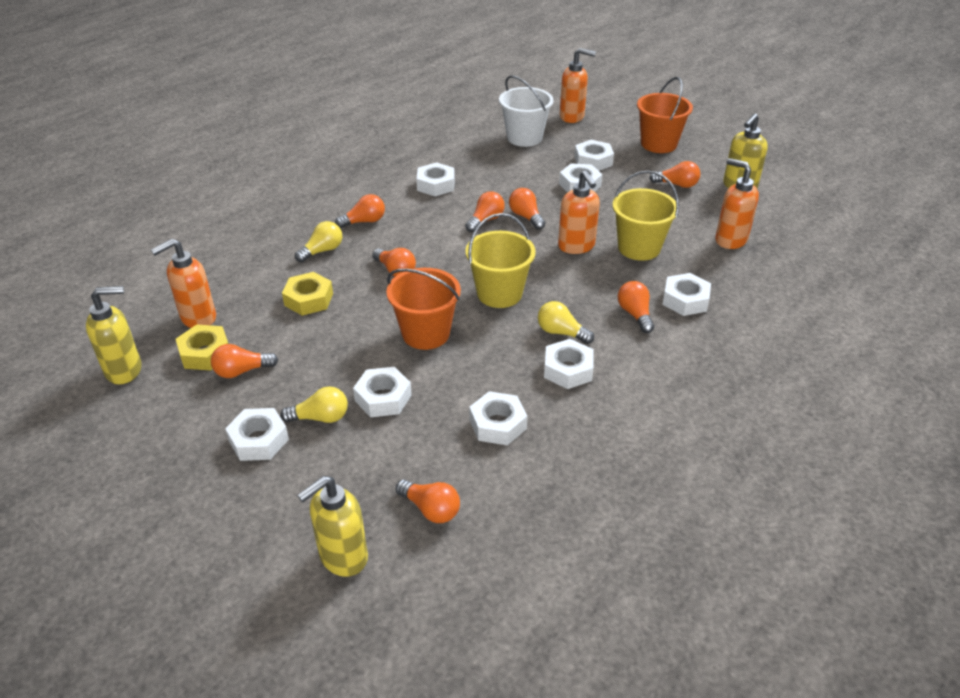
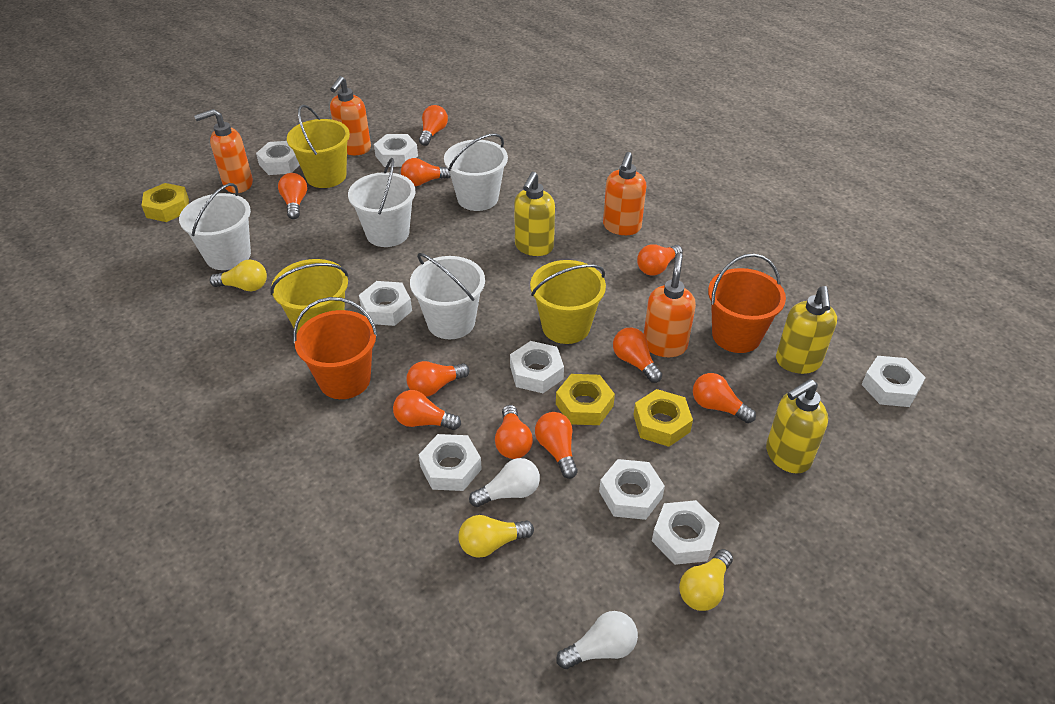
orange light bulb: [211,344,278,378] [335,194,385,228] [372,248,416,277] [395,480,460,523] [465,191,505,232] [509,188,545,230] [618,281,654,333] [649,161,700,188] = 8 -> [278,173,307,219] [393,390,461,430] [401,158,451,186] [407,361,470,397] [419,105,448,146] [495,405,533,459] [535,412,578,479] [613,327,662,383] [637,244,683,276] [693,373,756,423] = 10
white bucket: [499,75,553,147] = 1 -> [179,183,251,270] [348,158,416,247] [410,253,485,339] [444,133,508,211] = 4
white light bulb: none = 0 -> [469,458,540,507] [556,611,638,669] = 2
yellow bucket: [465,213,536,308] [612,171,679,261] = 2 -> [270,259,349,333] [287,105,350,188] [530,260,606,344] = 3
yellow nut: [176,325,228,371] [282,272,333,316] = 2 -> [141,183,189,222] [556,374,615,425] [634,389,693,447] = 3

